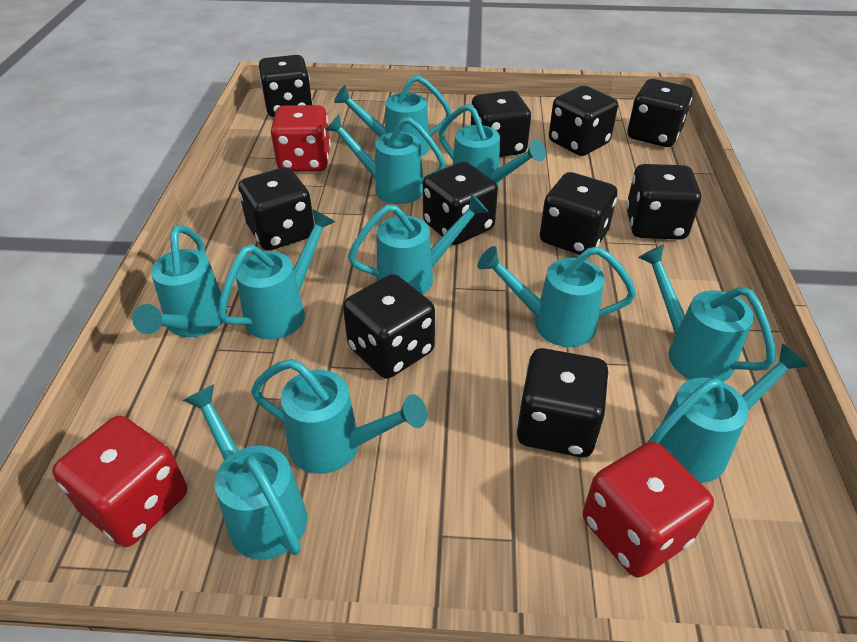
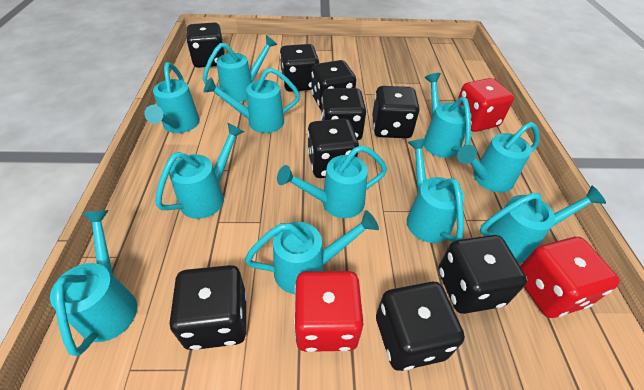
black dice: [238,167,314,251] [259,55,313,117] [343,274,435,379] [423,162,498,245] [471,91,531,157] [516,348,609,457] [540,172,617,255] [549,86,618,156] [626,164,701,240] [628,79,693,147] = 10 -> [170,265,247,350] [186,22,225,68] [280,44,319,92] [307,118,359,178] [311,60,356,111] [321,88,366,140] [372,86,420,138] [376,282,465,371] [438,235,527,314] = 9

